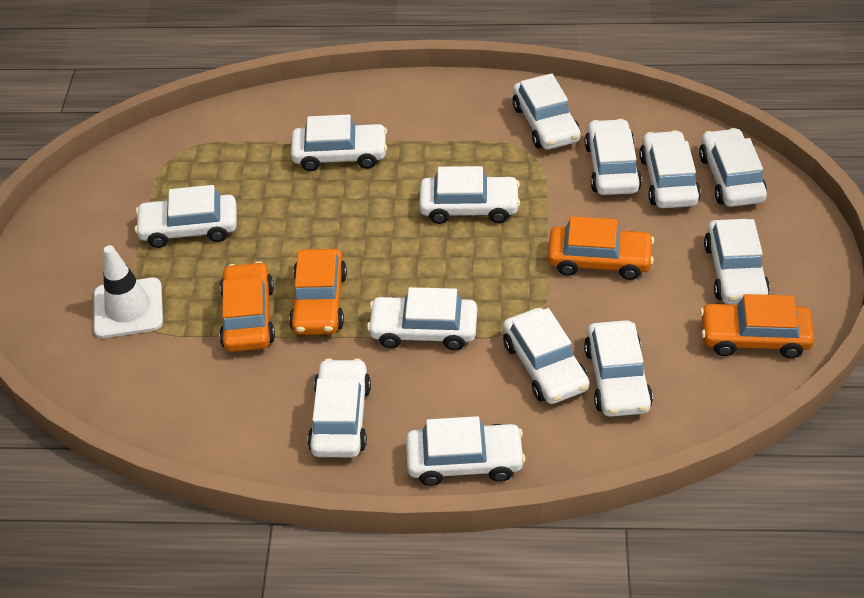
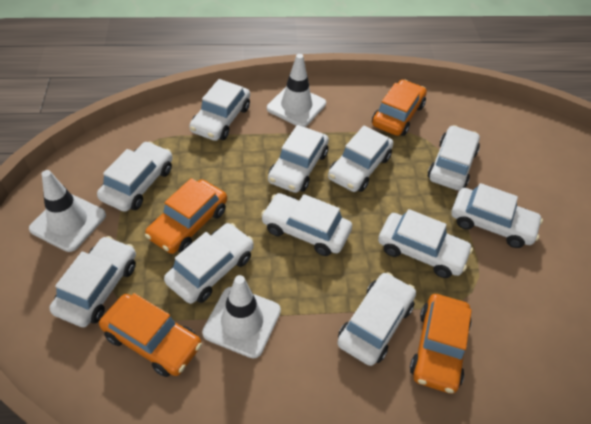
white car: [135,185,237,248] [291,114,387,171] [308,358,371,457] [367,287,477,350] [406,416,525,486] [419,166,520,224] [503,308,589,404] [512,73,581,149] [584,320,653,417] [585,119,642,195] [639,130,701,208] [699,128,767,207] [704,219,770,304] = 13 -> [49,236,136,327] [97,141,172,212] [164,223,254,304] [189,79,250,141] [261,193,352,256] [268,125,329,193] [328,126,393,192] [337,272,416,366] [378,209,473,278] [428,125,480,190] [451,183,543,248] = 11
white traffic cone: [94,245,163,338] = 1 -> [29,170,106,252] [202,275,281,358] [267,54,326,127] = 3

